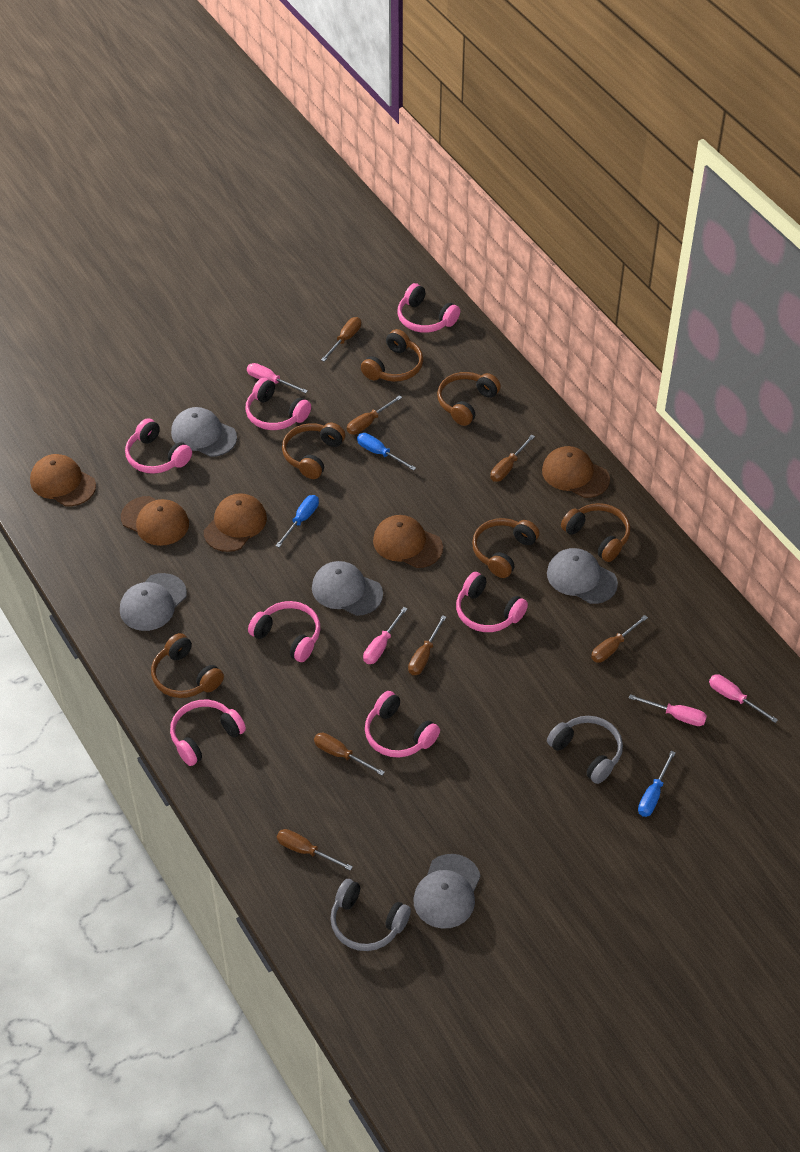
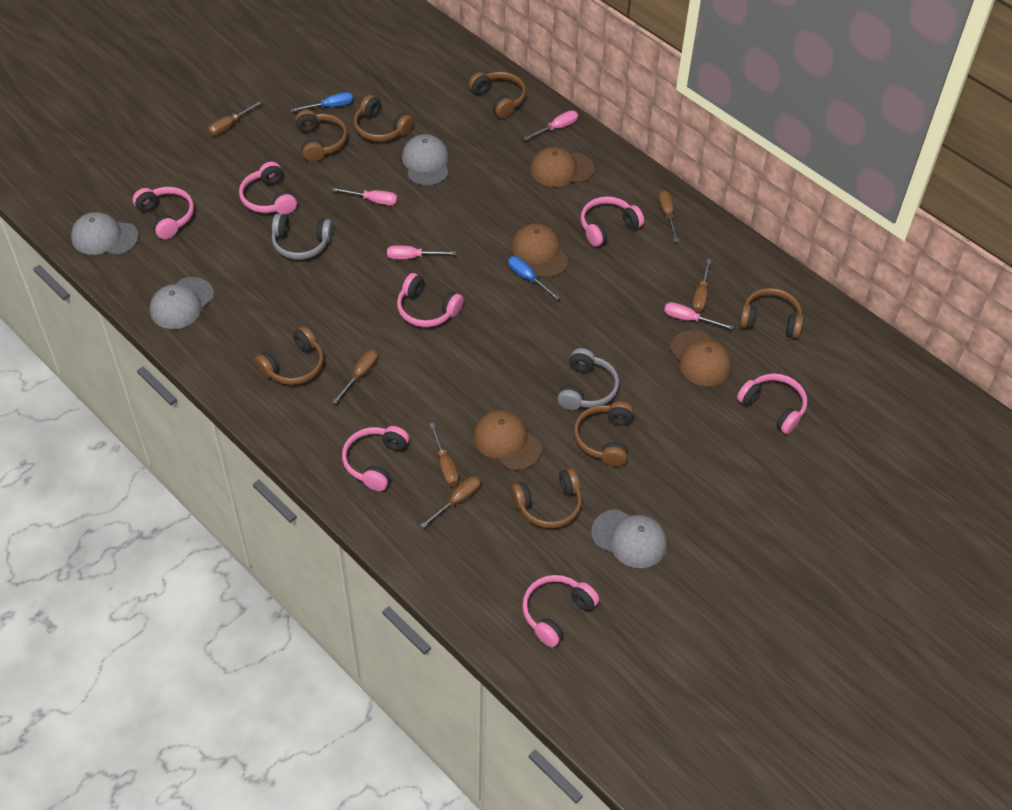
blue screwdriver: [276,495,319,547] [357,433,416,471] [638,751,676,817] = 3 -> [291,92,353,112] [508,256,560,300] = 2
brown cap: [30,454,96,506] [121,496,189,546] [204,493,267,552] [373,515,443,568] [542,446,610,498] = 5 -> [473,410,542,471] [511,223,569,278] [530,147,594,187] [670,330,732,386] = 4
brown headphones: [151,633,224,698] [282,423,345,479] [361,329,423,382] [437,372,501,426] [472,518,540,578] [561,503,630,562] = 6 -> [254,326,324,385] [295,110,348,162] [353,95,414,142] [468,72,526,119] [511,468,582,528] [574,401,634,467] [739,288,804,339] = 7
brown screwdriver: [277,829,353,871] [314,733,385,776] [321,317,361,362] [347,395,402,435] [408,615,446,675] [491,435,535,482] [591,615,648,663] = 7 -> [208,101,261,136] [333,350,378,404] [420,476,481,528] [429,423,459,486] [658,190,679,242] [692,259,711,313] = 6
grey cap: [120,573,187,631] [171,407,237,457] [312,561,383,616] [413,854,481,929] [547,548,618,604] = 5 -> [71,212,139,255] [150,277,214,329] [402,134,449,186] [591,509,667,568] = 4

